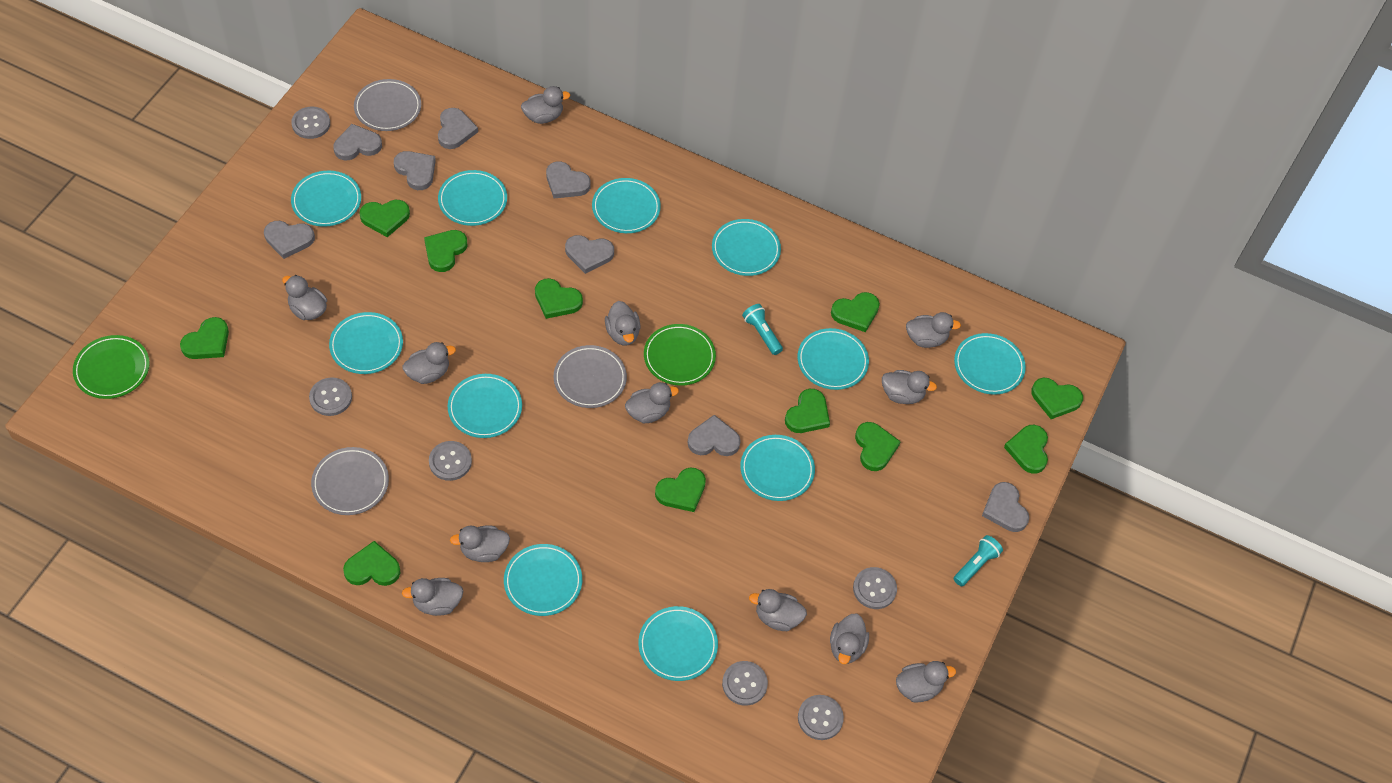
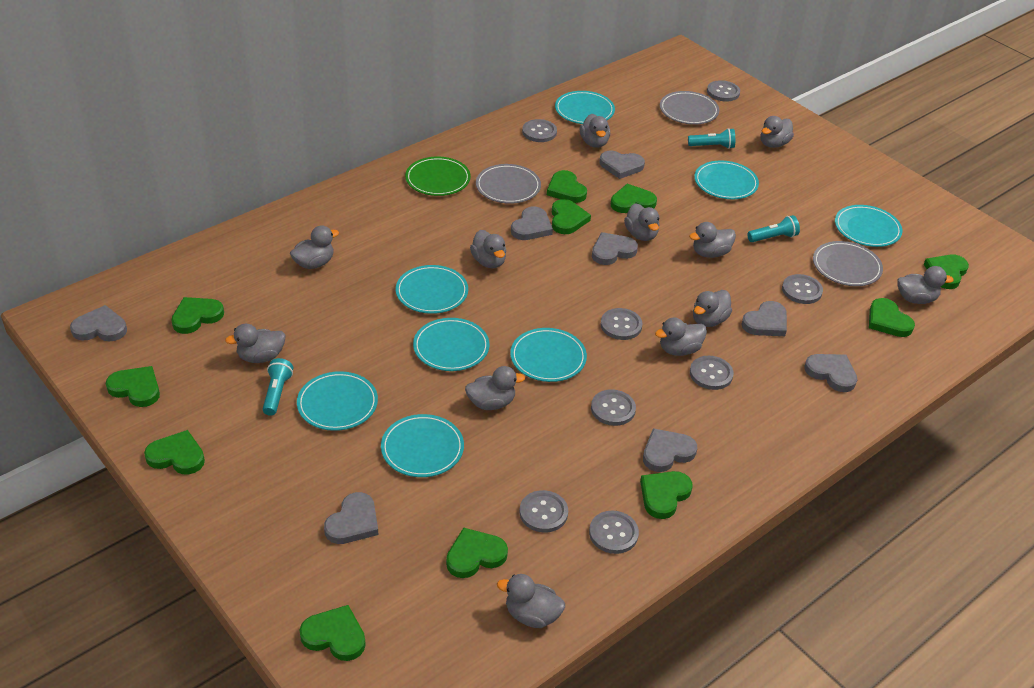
green plate: [73,335,150,399] [644,324,716,386] = 2 -> [405,157,471,196] = 1
grey button: [291,107,330,139] [309,378,352,416] [429,441,472,481] [722,661,768,706] [798,695,844,740] [853,567,897,609] = 6 -> [519,490,568,532] [522,119,557,142] [589,511,639,554] [591,389,636,426] [600,308,643,340] [690,356,734,390] [707,80,740,102] [782,274,823,304] = 8
turquoise flashlight: [742,304,783,355] [954,535,1003,586] = 2 -> [263,358,293,416] [688,128,735,149] [747,215,800,242] = 3
turquoise plate: [291,171,361,227] [329,312,403,374] [438,170,507,226] [448,374,522,438] [504,544,582,616] [592,178,661,233] [639,606,718,681] [712,219,781,276] [740,435,815,501] [797,328,869,390] [954,333,1026,395] = 11 -> [297,371,378,431] [381,414,464,477] [396,265,468,314] [413,318,489,371] [510,328,587,382] [555,91,615,124] [694,161,759,199] [835,205,902,247] = 8

